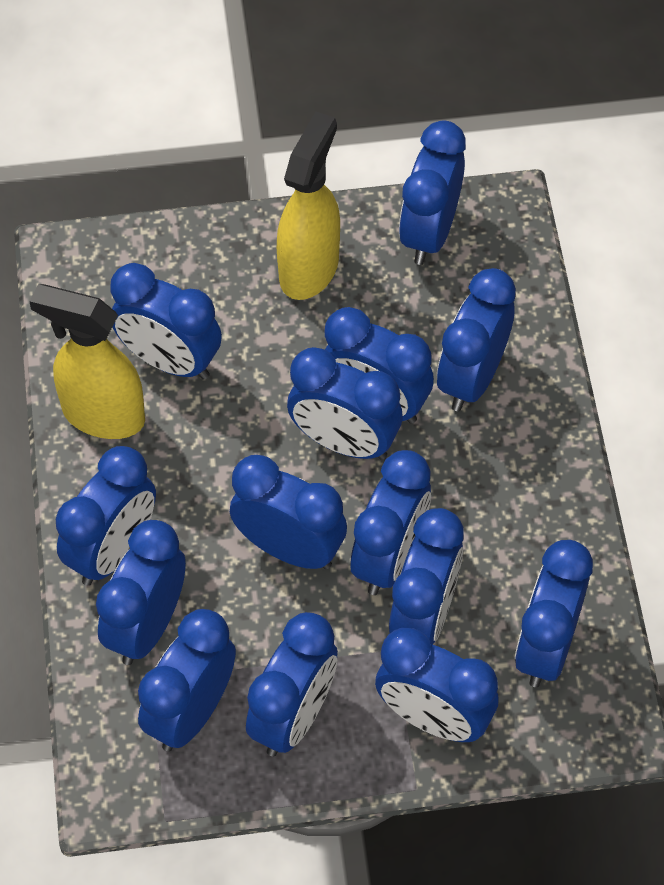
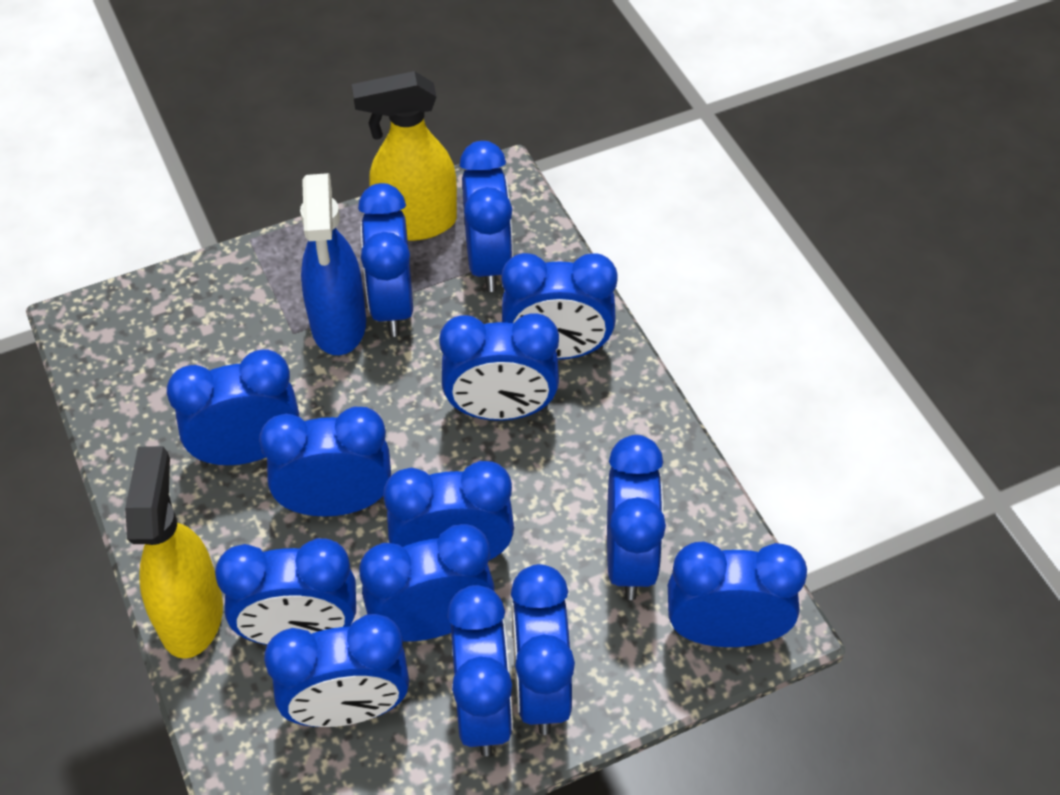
blue spray bottle: none = 0 -> [300,173,366,355] = 1

